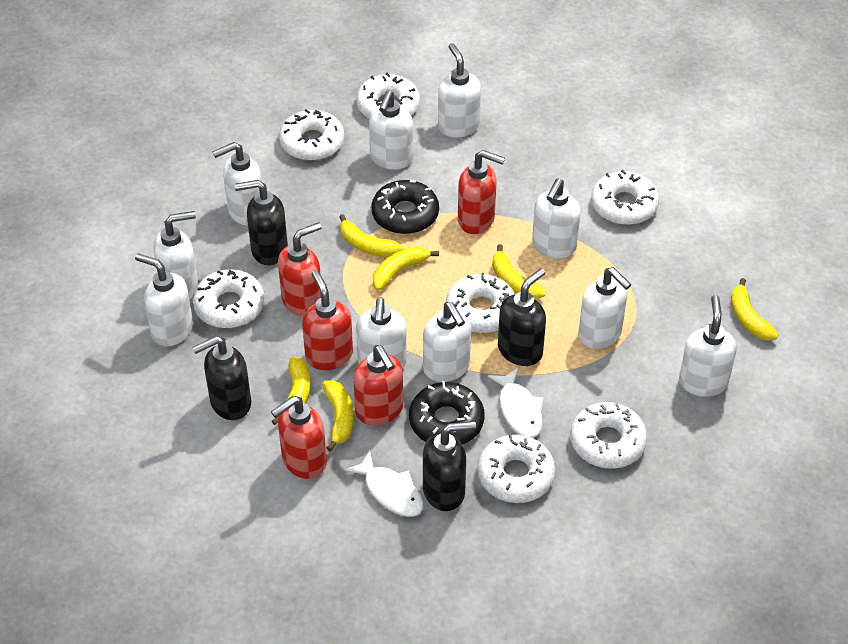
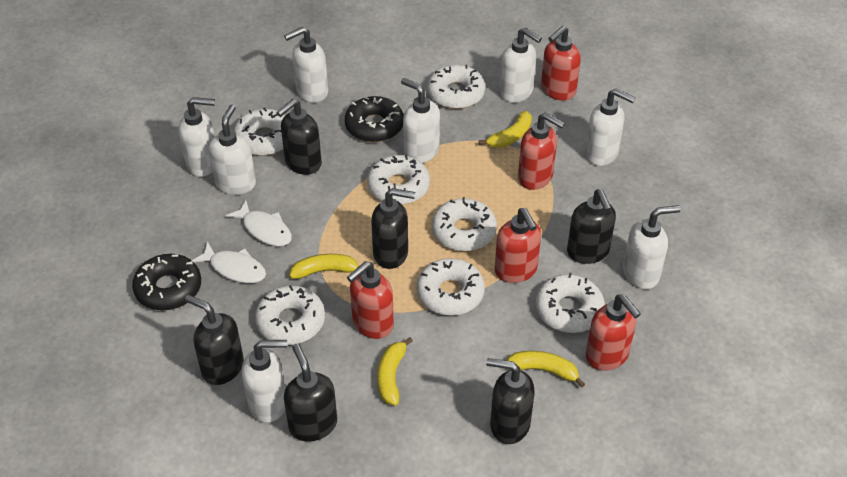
black soap dispenser: [192,336,251,420] [235,180,288,265] [423,421,476,511] [498,268,546,366] = 4 -> [185,295,244,385] [276,99,322,175] [284,344,337,442] [371,188,415,269] [486,358,535,444] [567,189,616,264] = 6
white soap dispenser: [135,253,193,346] [153,211,198,299] [212,142,262,226] [356,297,407,369] [369,91,413,170] [423,302,471,382] [438,43,481,138] [532,178,581,259] [578,267,631,349] [679,295,737,397] = 10 -> [179,97,215,177] [208,105,256,195] [242,340,287,423] [284,27,328,103] [401,78,440,163] [500,27,542,103] [585,89,636,166] [623,205,681,289] = 8
yellow banana: [272,357,311,425] [322,380,354,451] [339,214,403,257] [373,246,439,290] [492,244,546,299] [731,278,778,341] = 6 -> [289,254,359,279] [377,337,413,406] [479,111,532,148] [506,351,585,387] = 4

